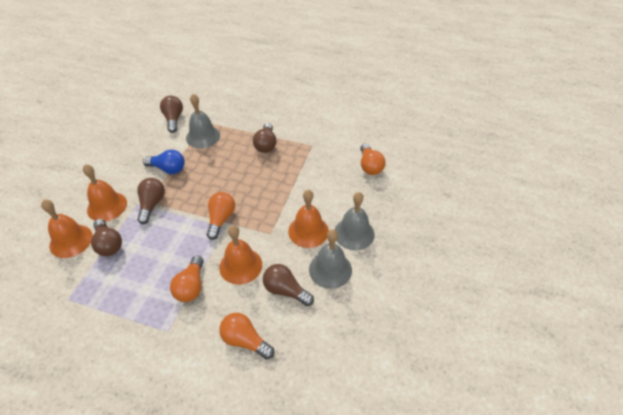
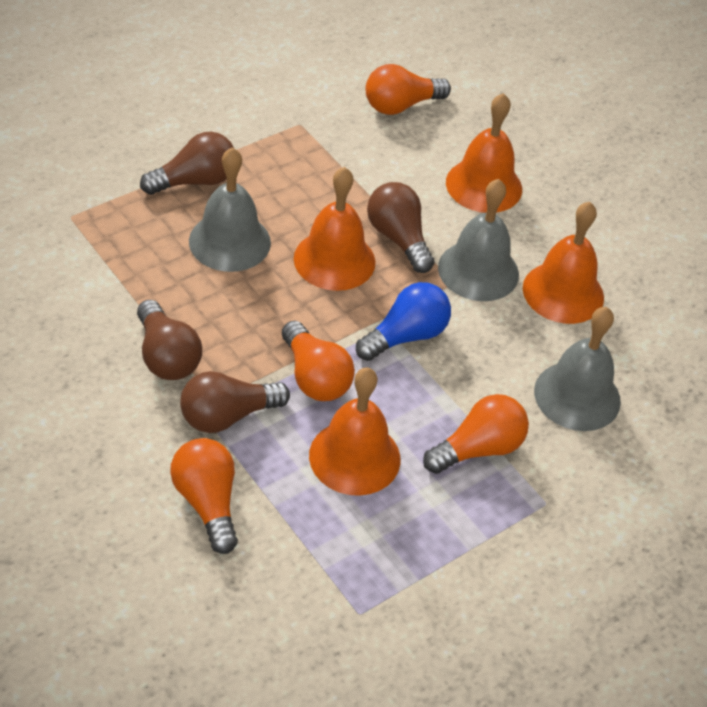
brown light bulb: [91,219,122,256] [137,178,165,224] [160,96,183,133] [253,123,277,153] [263,264,314,306] = 5 -> [137,300,202,380] [140,132,234,195] [180,371,290,433] [367,182,435,273] = 4

